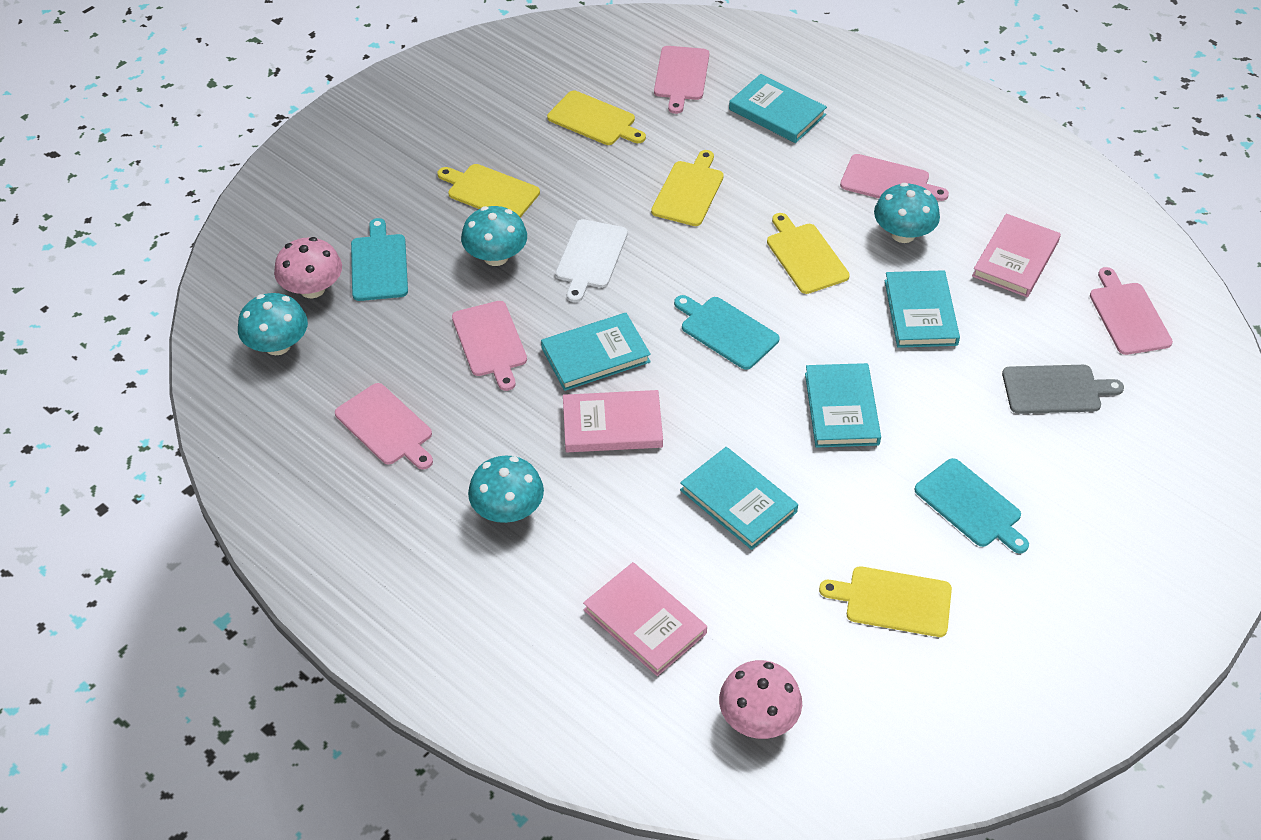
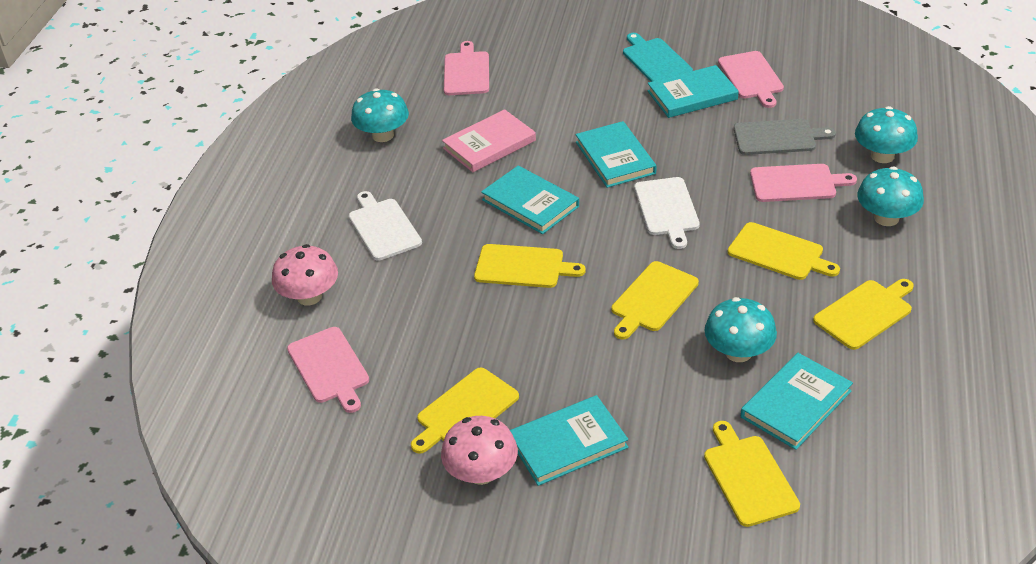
pink book: [563,390,663,452] [583,562,707,676] [972,214,1061,297] = 3 -> [442,109,536,172] = 1
pink cutting board: [335,383,433,470] [452,301,527,391] [654,46,709,114] [840,154,949,201] [1090,267,1173,355] = 5 -> [287,327,369,413] [444,41,489,95] [718,51,784,108] [750,164,857,202] = 4
turquoise cutting board: [351,218,408,301] [674,295,780,370] [914,458,1029,554] = 3 -> [623,33,693,82] = 1
white cutting board: [556,219,628,302] = 1 -> [349,191,422,260] [634,177,700,249] = 2
yellow cutting board: [438,164,540,218] [547,91,646,145] [651,150,724,226] [767,213,850,294] [819,566,952,637] = 5 -> [411,368,519,454] [474,244,586,288] [612,261,699,339] [704,421,800,527] [728,222,840,280] [813,279,914,350] = 6

